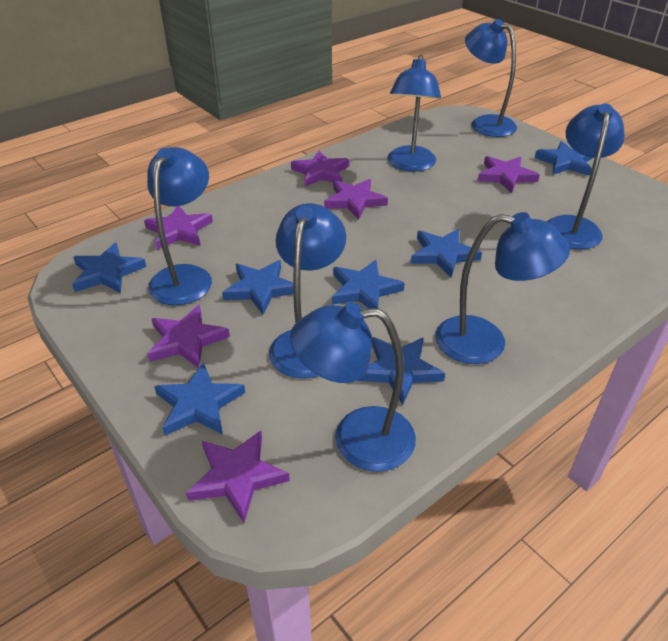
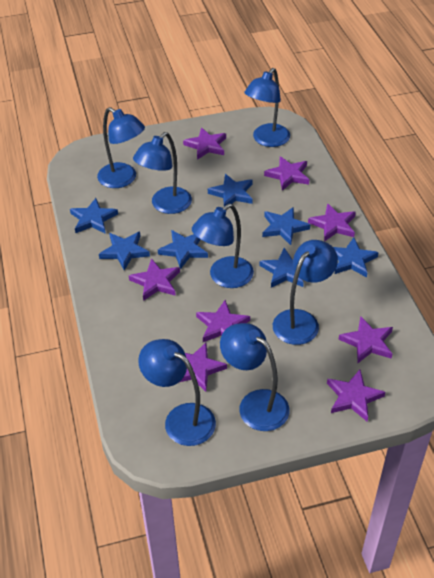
purple star: [144,206,213,250] [147,305,230,368] [186,430,290,522] [291,151,350,186] [324,179,388,220] [478,156,540,193] = 6 -> [129,258,180,301] [180,343,227,392] [183,127,226,160] [196,300,250,342] [264,156,309,191] [308,203,356,241] [327,370,385,421] [338,316,393,363] = 8

